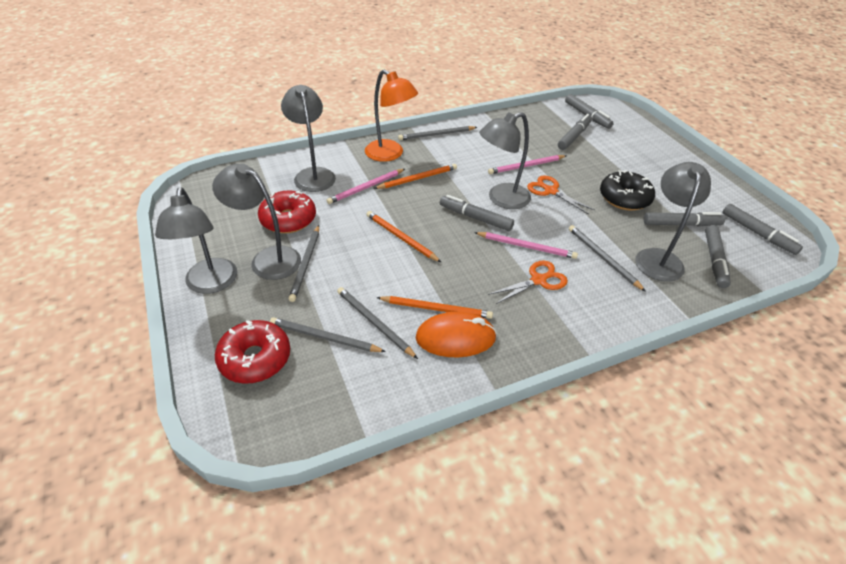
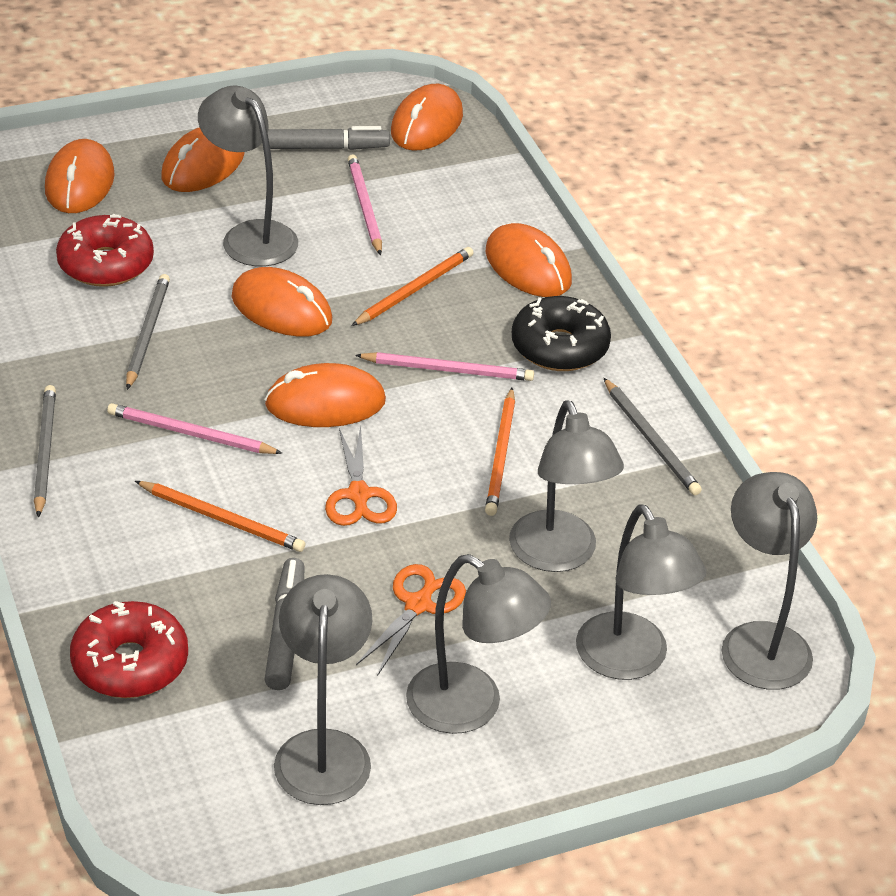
grey lamp: [155,187,237,294] [212,164,301,280] [281,85,336,192] [479,112,531,209] [635,162,711,282] = 5 -> [198,86,298,266] [274,574,372,805] [406,554,551,734] [509,400,624,572] [576,504,706,680] [722,472,817,690] = 6
grey marker: [440,195,514,231] [558,114,592,150] [565,94,613,129] [644,212,725,226] [705,225,731,288] [723,204,803,255] = 6 -> [264,558,305,690] [268,126,390,150] = 2
grey pencil: [270,317,386,352] [288,225,319,302] [337,287,418,359] [398,126,477,140] [569,225,646,292] = 5 -> [34,385,56,518] [126,274,170,390] [604,378,702,495] = 3
orange lamp: [365,69,418,162] = 1 -> none = 0
orange mouse: [415,311,497,357] = 1 -> [45,139,115,213] [161,127,245,192] [231,267,332,337] [265,363,386,427] [391,84,463,151] [486,223,572,297] = 6

